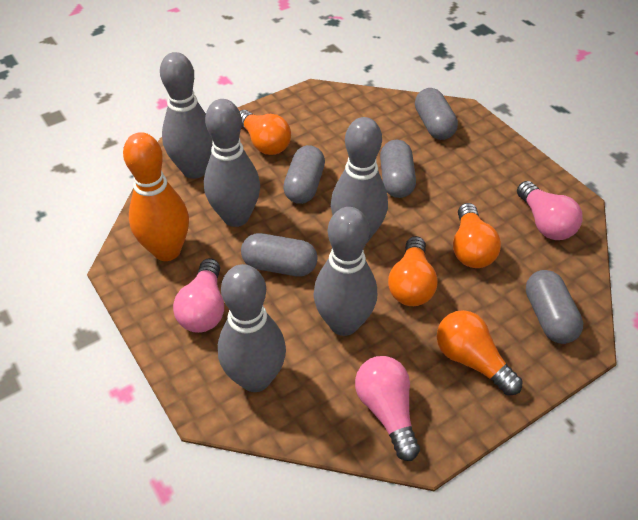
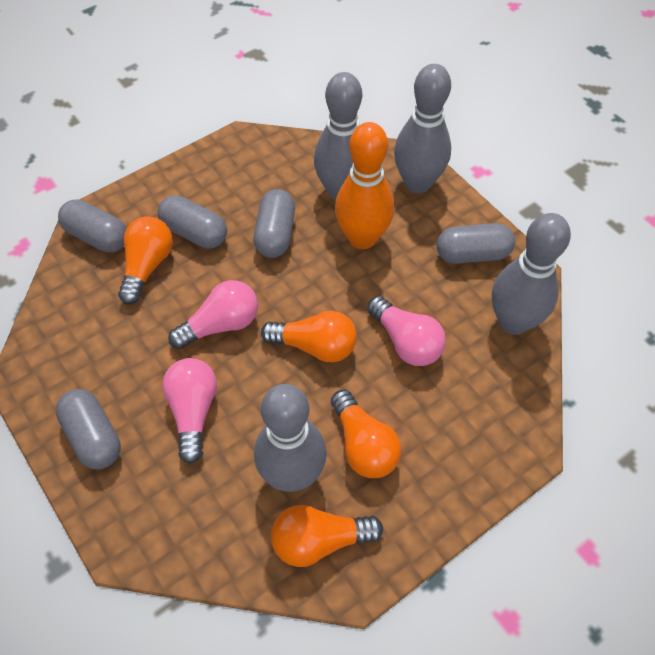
grey bowling pin: [160,52,213,179] [204,99,260,227] [218,264,286,392] [313,207,377,336] [331,117,388,242] = 5 -> [254,384,327,492] [314,72,362,200] [394,64,451,193] [492,213,571,335] = 4

